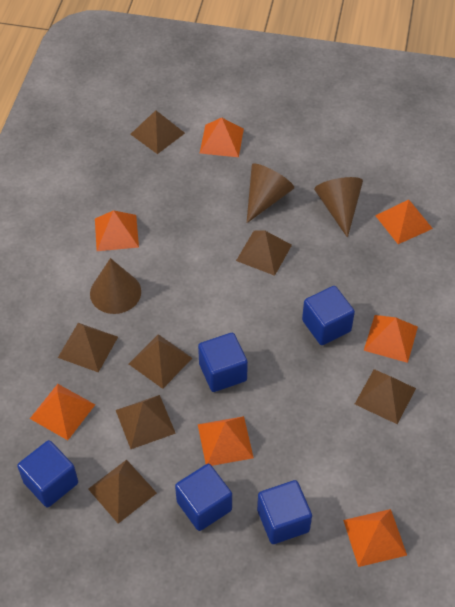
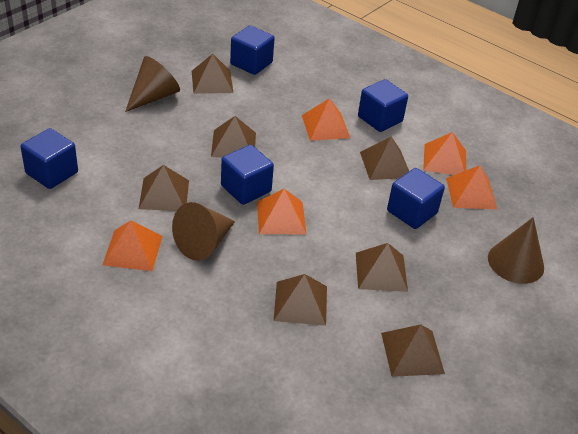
orange pyramid: [30,384,95,440] [95,210,139,251] [198,416,254,466] [200,117,244,157] [343,509,407,567] [364,315,418,363] [375,200,433,244] = 7 -> [102,221,162,271] [257,189,306,234] [302,98,350,141] [423,132,466,175] [446,165,498,210] = 5

